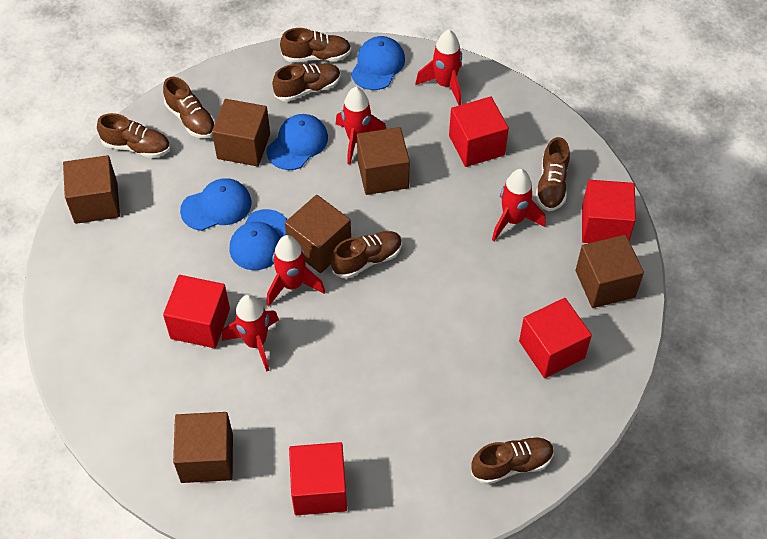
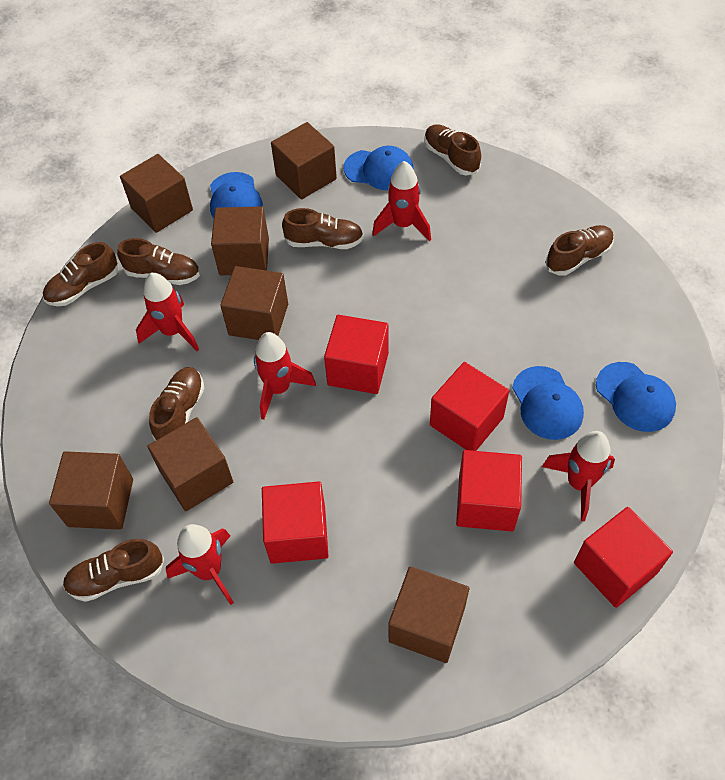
brown cube: [63,155,120,224] [173,412,233,483] [212,99,270,166] [285,195,351,273] [357,127,410,195] [576,235,644,308] = 6 -> [49,451,133,530] [120,154,193,233] [147,417,233,511] [211,207,269,275] [220,266,288,340] [271,122,337,199] [388,566,469,663] = 7

